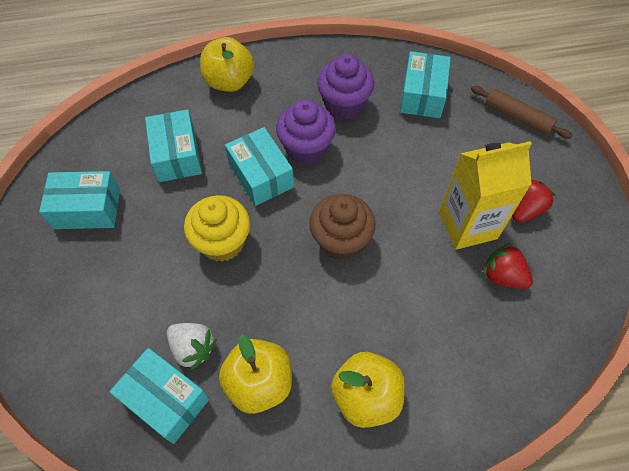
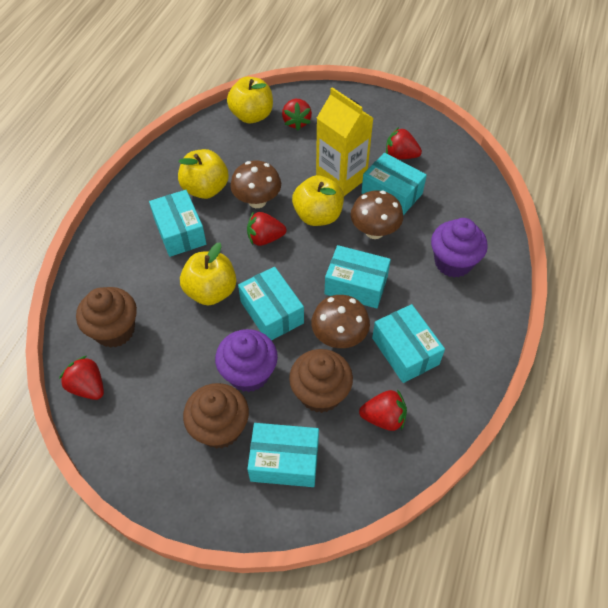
brown cupcake: [309,194,376,260] = 1 -> [76,287,137,348] [183,383,249,449] [289,349,353,413] = 3
brown mushroom: none = 0 -> [230,160,281,208] [311,295,370,348] [351,190,403,239] = 3
brown rolling pin: [471,86,573,139] = 1 -> none = 0
red strawberry: [483,243,533,289] [512,179,556,223] = 2 -> [59,356,104,400] [247,211,286,246] [282,99,312,130] [359,389,407,431] [386,127,422,159] = 5
turquoise box: [39,171,120,229] [109,348,209,444] [145,109,202,182] [225,127,294,206] [400,51,451,118] = 5 -> [149,190,207,257] [238,267,304,340] [247,423,319,487] [325,245,391,309] [361,153,427,215] [372,304,445,383] = 6
white strawberry: [167,323,217,370] = 1 -> none = 0
yellow apple: [200,37,254,92] [219,334,292,414] [331,352,405,428] = 3 -> [178,149,229,199] [180,243,236,305] [227,77,273,123] [292,175,344,226] = 4
yellow cupcake: [184,195,250,262] = 1 -> none = 0

